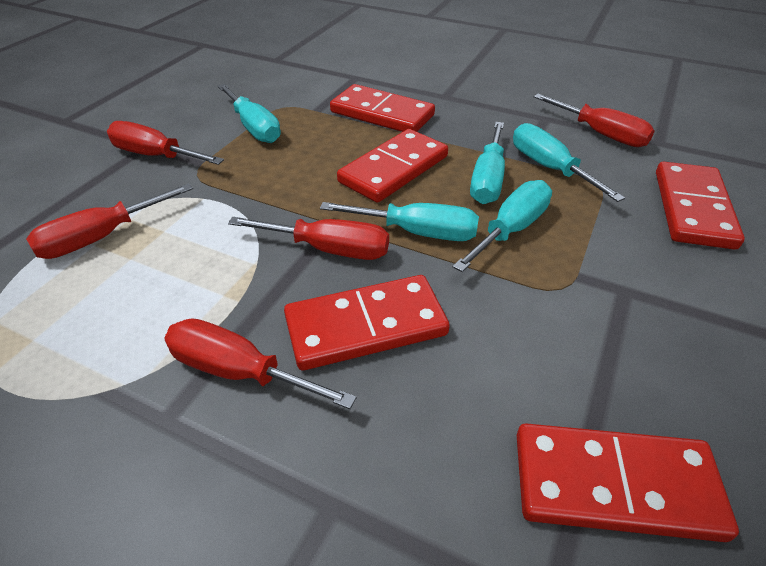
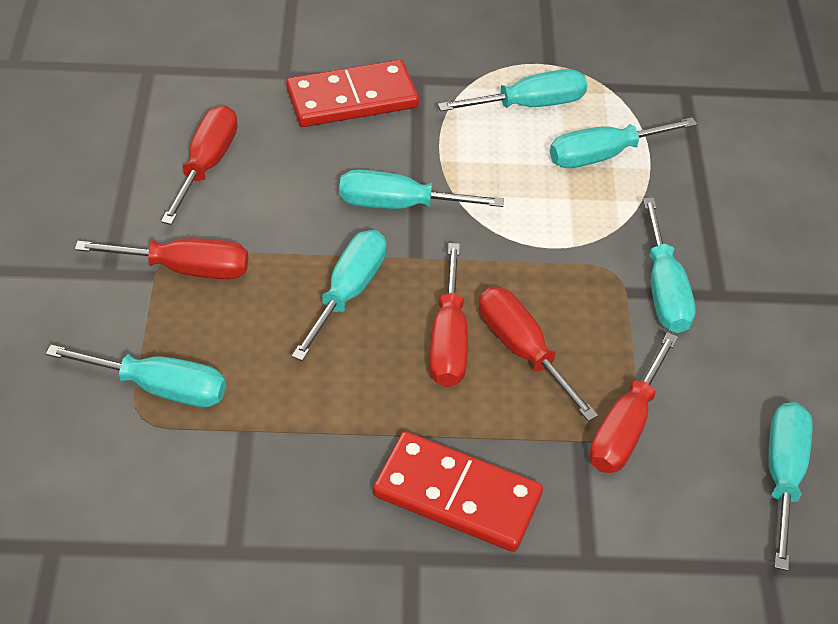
red domino: [284,275,450,370] [330,84,435,132] [337,129,448,203] [517,423,739,542] [656,162,745,250] = 5 -> [286,60,419,127] [373,432,543,552] = 2
turquoise screwdriver: [218,84,281,143] [320,202,479,241] [453,180,552,272] [470,122,505,204] [513,123,625,202] = 5 -> [46,345,226,407] [292,230,386,361] [339,170,504,209] [438,69,587,111] [550,117,697,168] [643,198,696,333] [769,402,813,571] = 7

